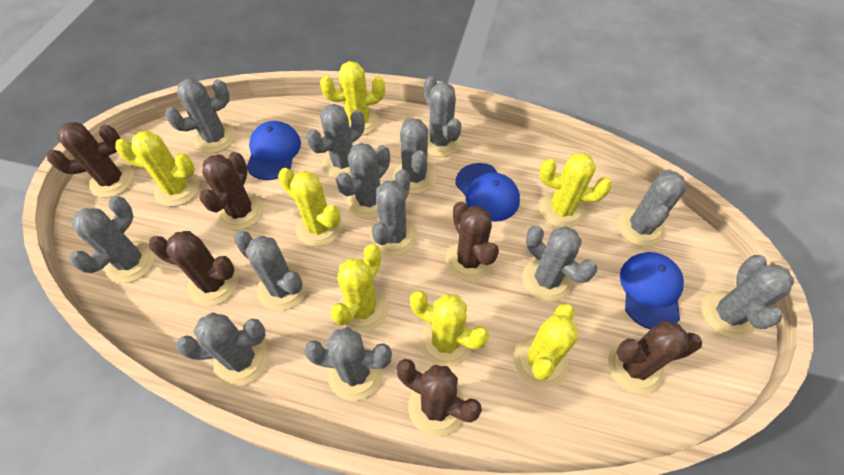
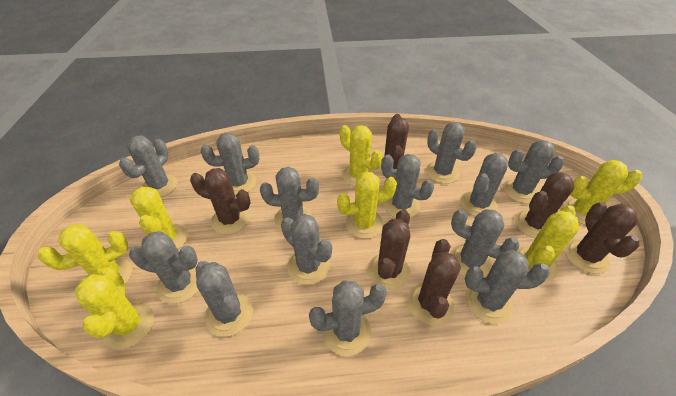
blue cap: [247,121,301,180] [455,163,520,222] [620,252,684,329] = 3 -> none = 0

